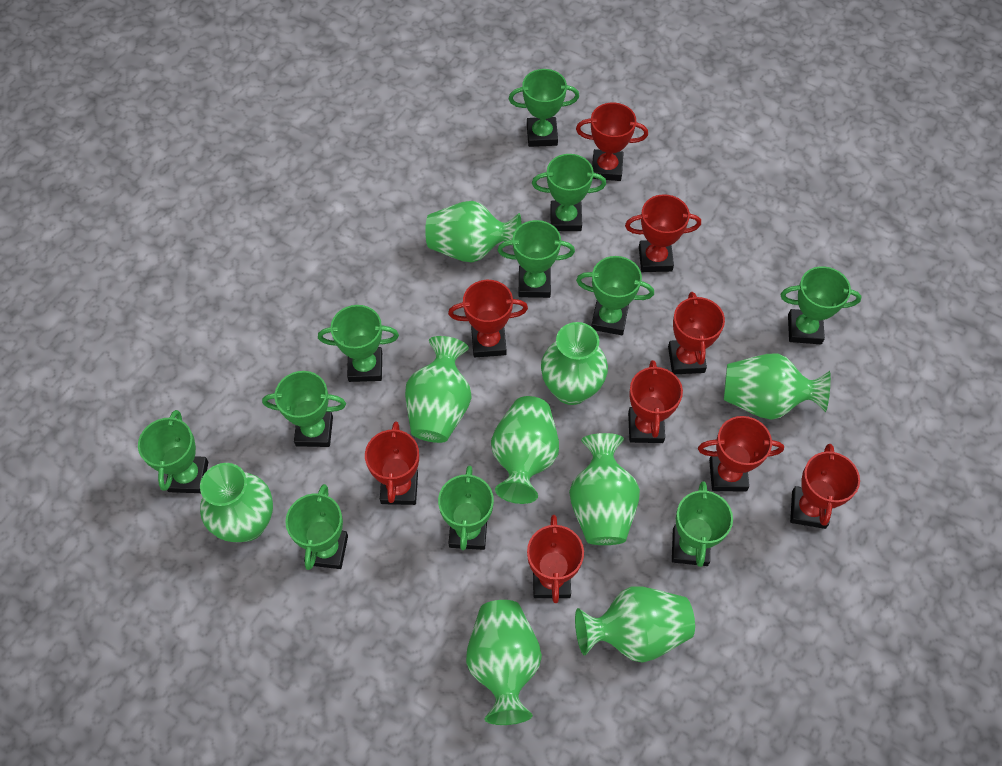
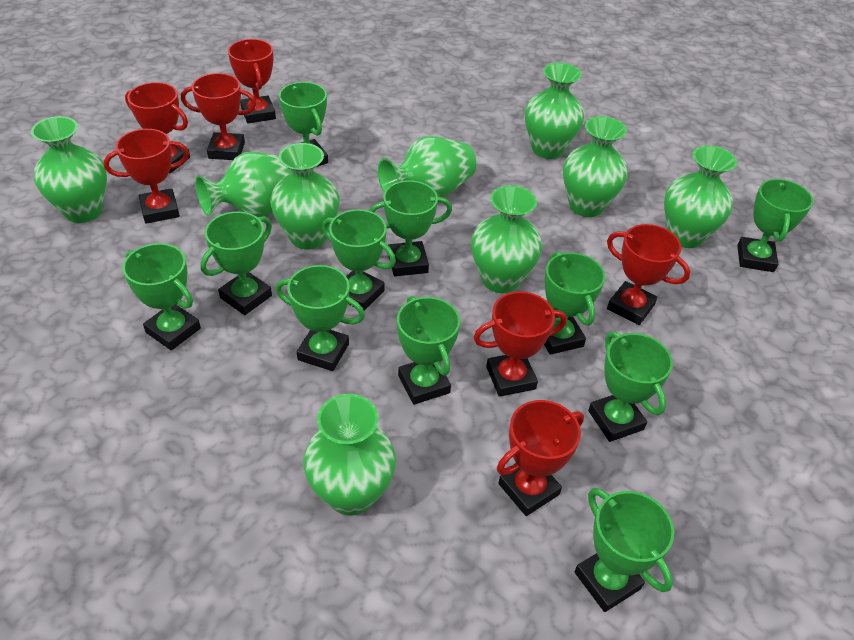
red trophy: [365,422,419,505] [448,280,528,357] [527,515,584,603] [576,102,648,181] [625,194,701,272] [628,360,683,443] [668,292,725,374] [698,416,784,492] [790,444,860,529] = 9 -> [104,129,189,224] [125,82,190,173] [181,73,256,160] [228,39,276,124] [473,291,567,397] [497,400,584,516] [607,224,691,325] = 7

